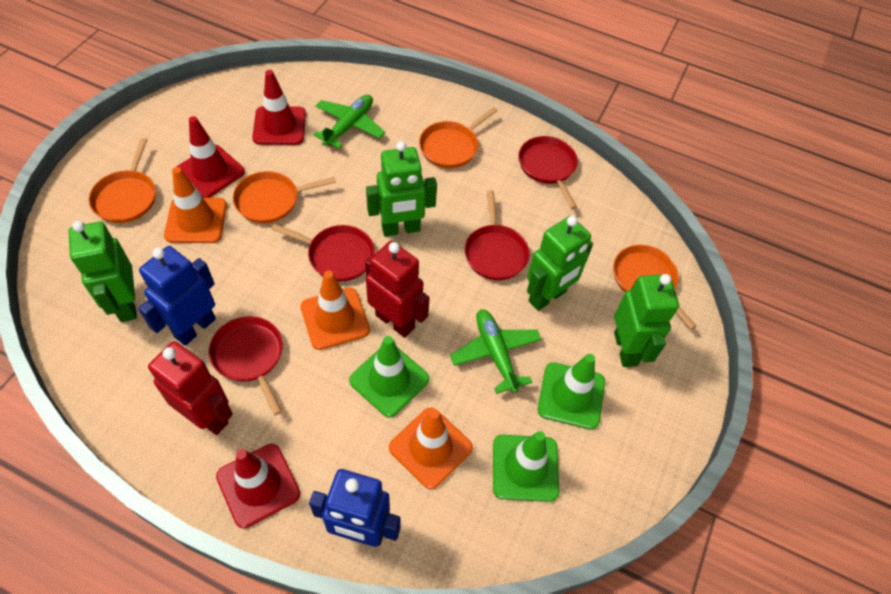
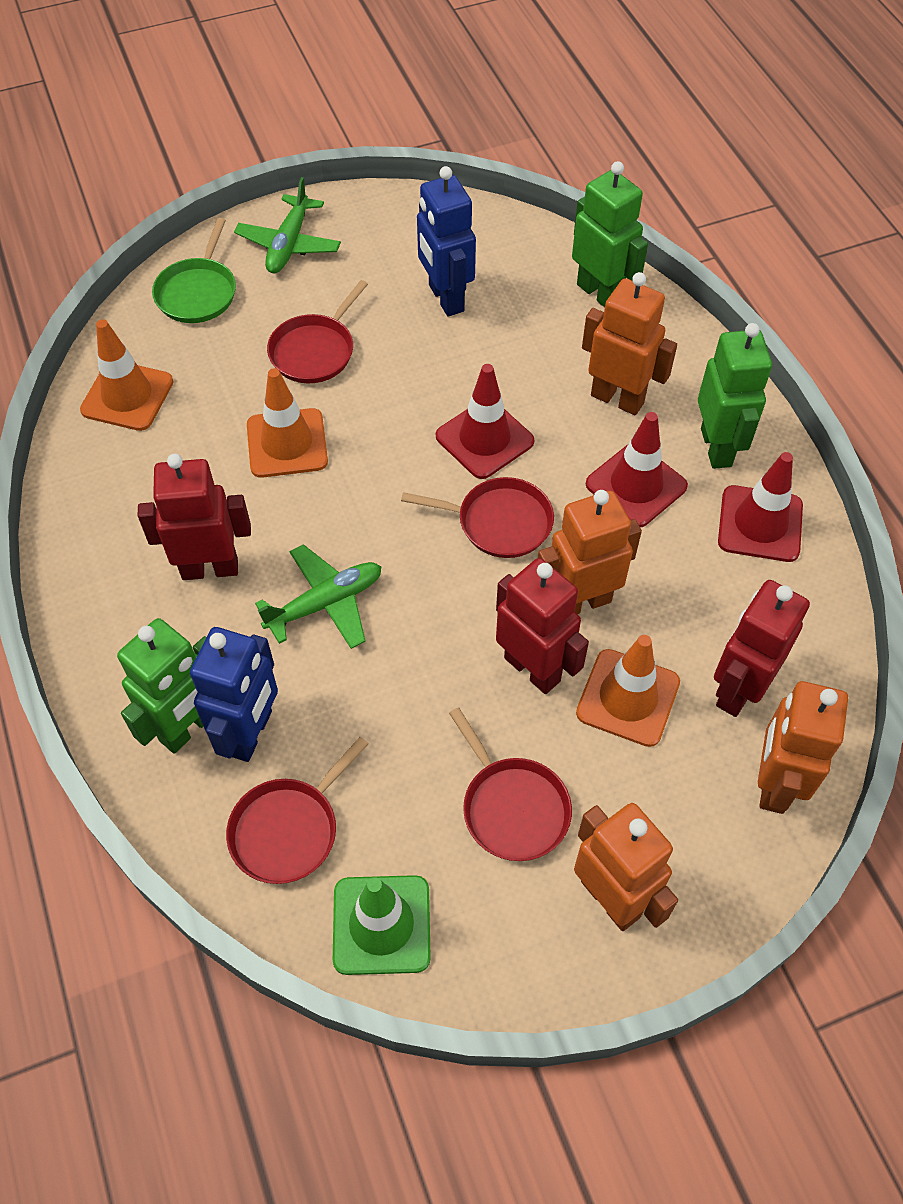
green pan: none = 0 -> [152,218,236,323] = 1
green robot: [68,221,137,322] [366,141,437,237] [527,216,593,311] [614,274,679,367] = 4 -> [117,618,206,754] [572,161,648,308] [698,323,772,469] = 3
green traffic cone: [349,336,429,417] [493,431,559,502] [538,354,605,430] = 3 -> [333,875,431,975] = 1
orange pan: [89,138,156,223] [233,171,336,223] [419,107,498,168] [613,245,697,329] = 4 -> none = 0
orange robot: none = 0 -> [538,490,642,614] [574,803,678,931] [582,272,677,415] [758,681,848,814] = 4
red robot: [148,341,233,435] [365,241,430,338] = 2 -> [138,453,251,580] [496,558,589,694] [714,580,810,717] = 3

